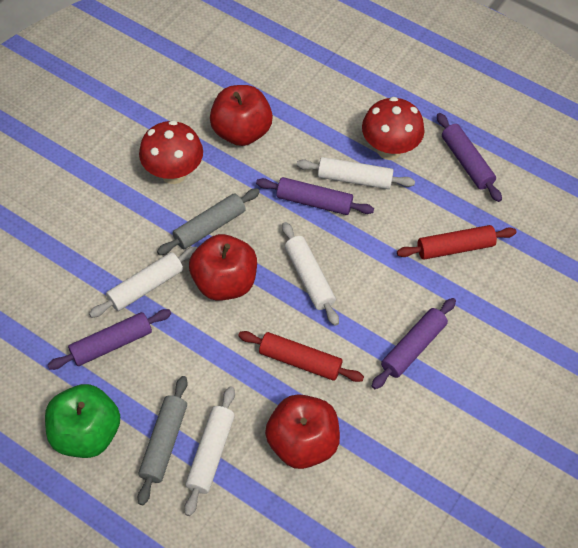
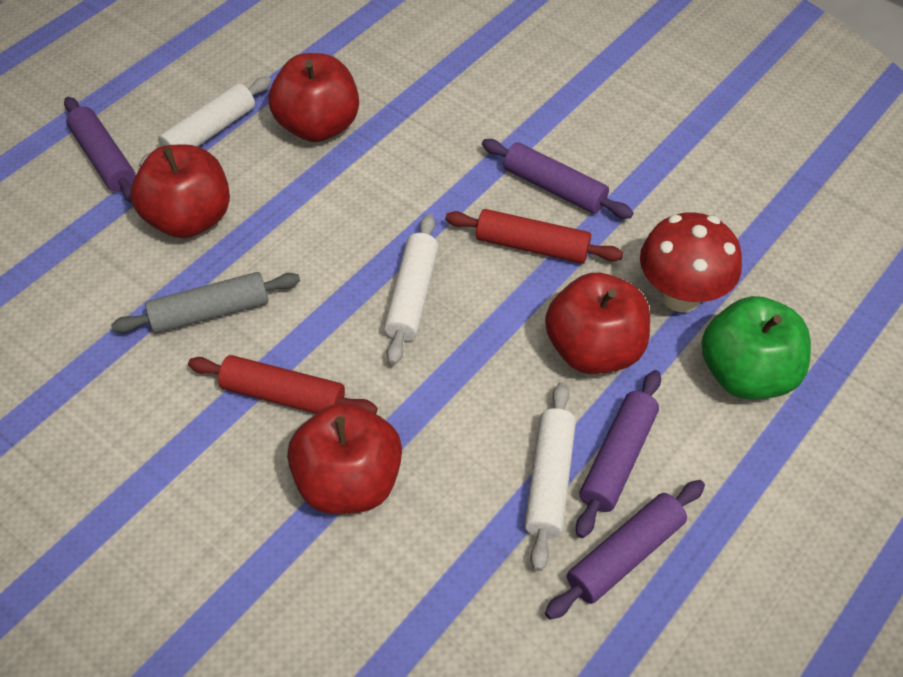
grey rolling pin: [138,376,188,505] [157,188,260,255] = 2 -> [111,272,300,333] = 1
red apple: [189,234,257,301] [210,85,273,146] [265,394,340,469] = 3 -> [131,144,230,238] [269,53,359,142] [287,403,402,514] [545,273,650,374] = 4
red mushroom: [139,120,203,184] [362,97,425,160] = 2 -> [640,212,742,312] = 1
white rolling pin: [89,247,197,318] [184,386,235,516] [282,222,339,326] [297,157,415,189] = 4 -> [139,76,271,167] [384,214,438,365] [525,382,576,571] = 3

